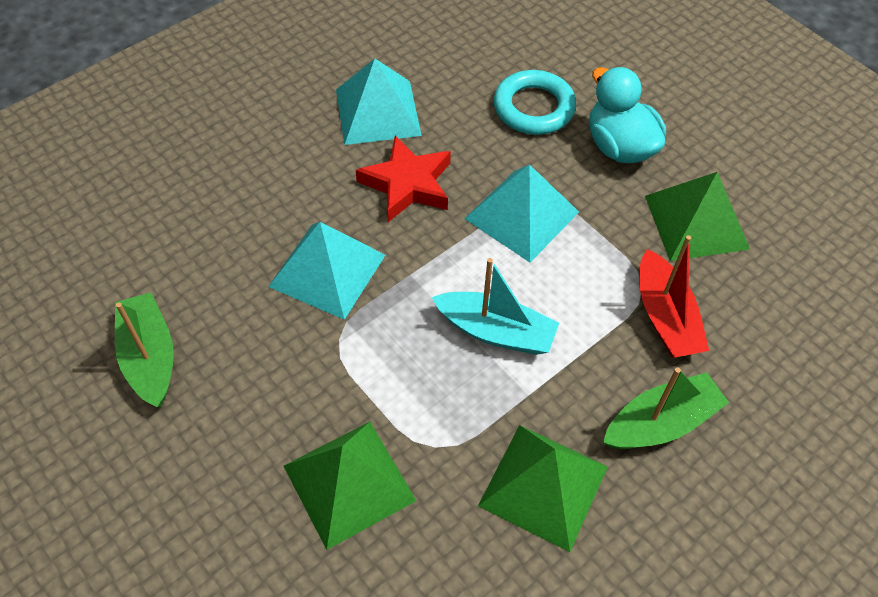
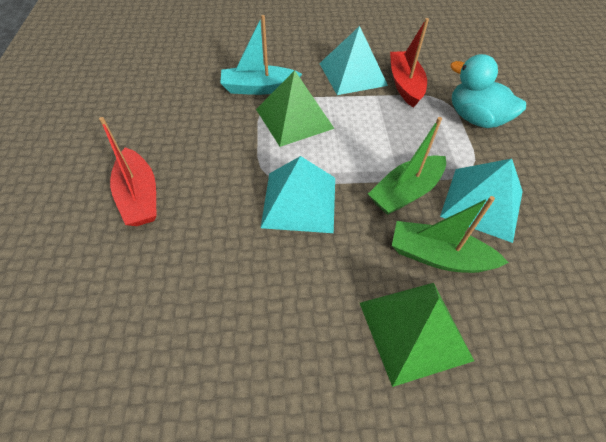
green pyramid: [284,422,416,550] [478,425,608,552] [645,172,750,261] = 3 -> [256,70,335,147] [360,283,474,387] = 2
red boat: [639,235,709,358] = 1 -> [99,117,157,226] [390,18,429,108] = 2
red star: [356,135,451,222] = 1 -> none = 0
turquoise ring: [494,70,576,135] = 1 -> none = 0

